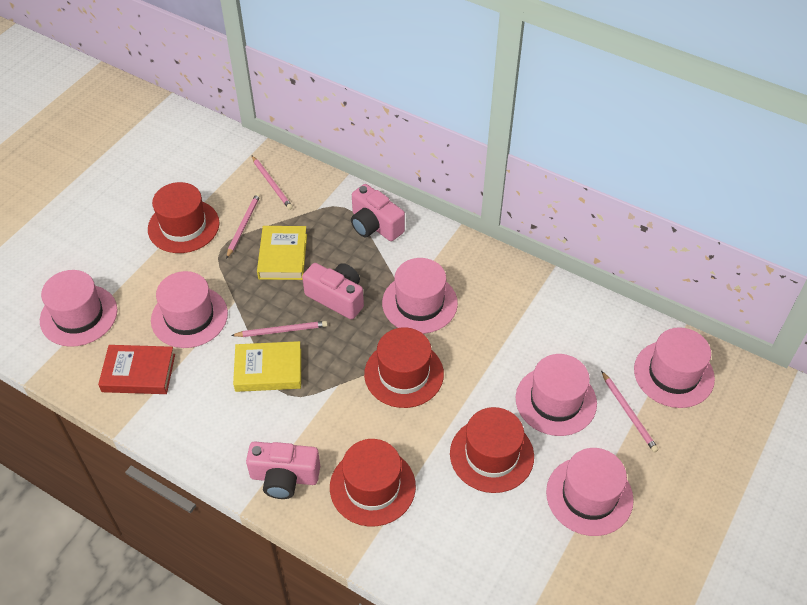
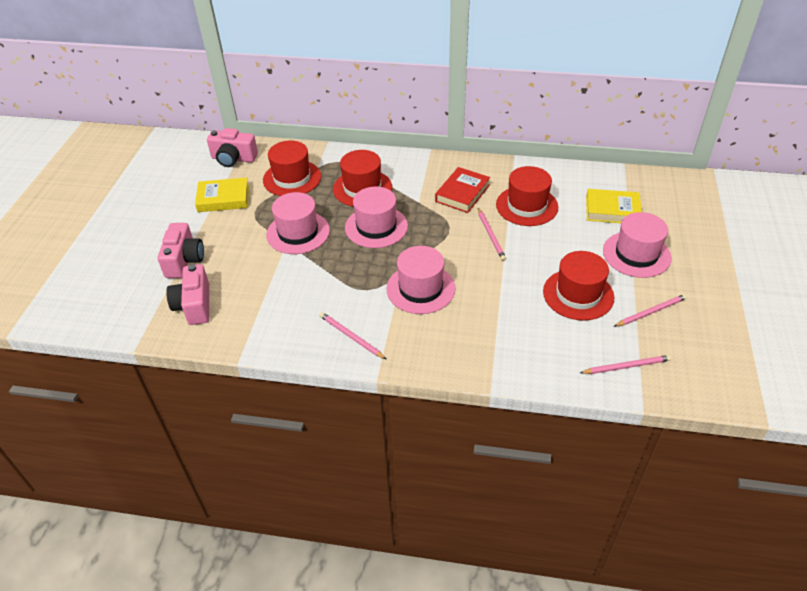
pink hat: [40,270,117,347] [151,271,228,348] [382,258,458,334] [516,354,597,436] [546,448,634,536] [634,327,715,408] = 6 -> [266,192,330,254] [345,187,408,248] [386,246,455,314] [603,212,672,278] = 4

